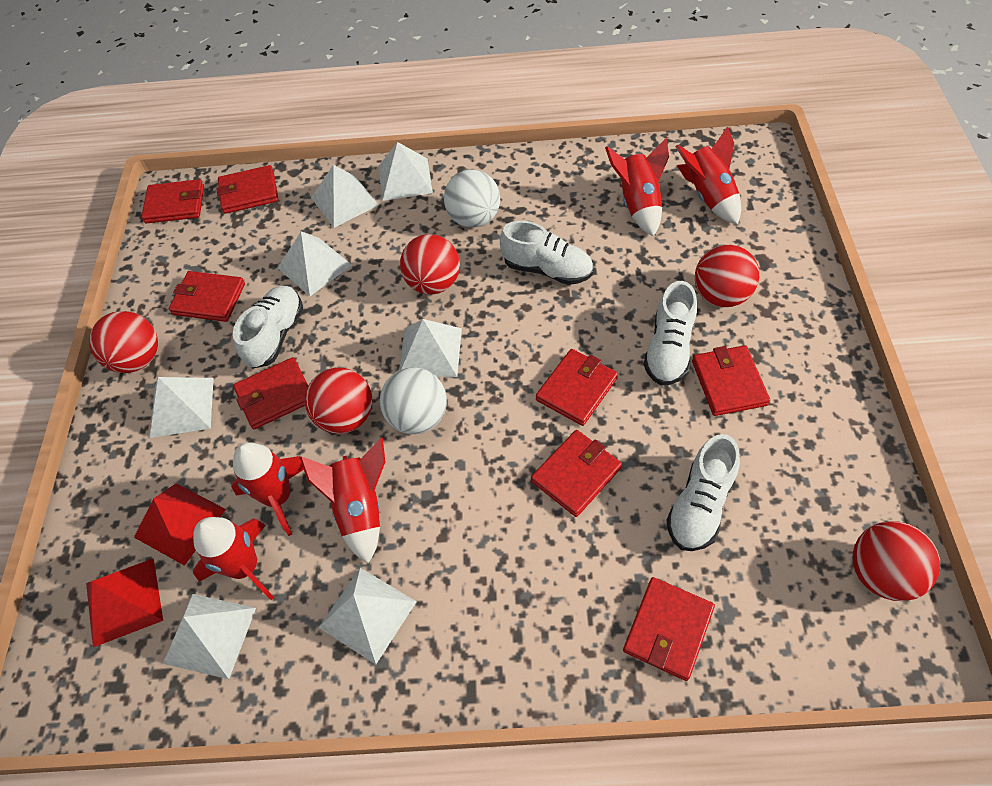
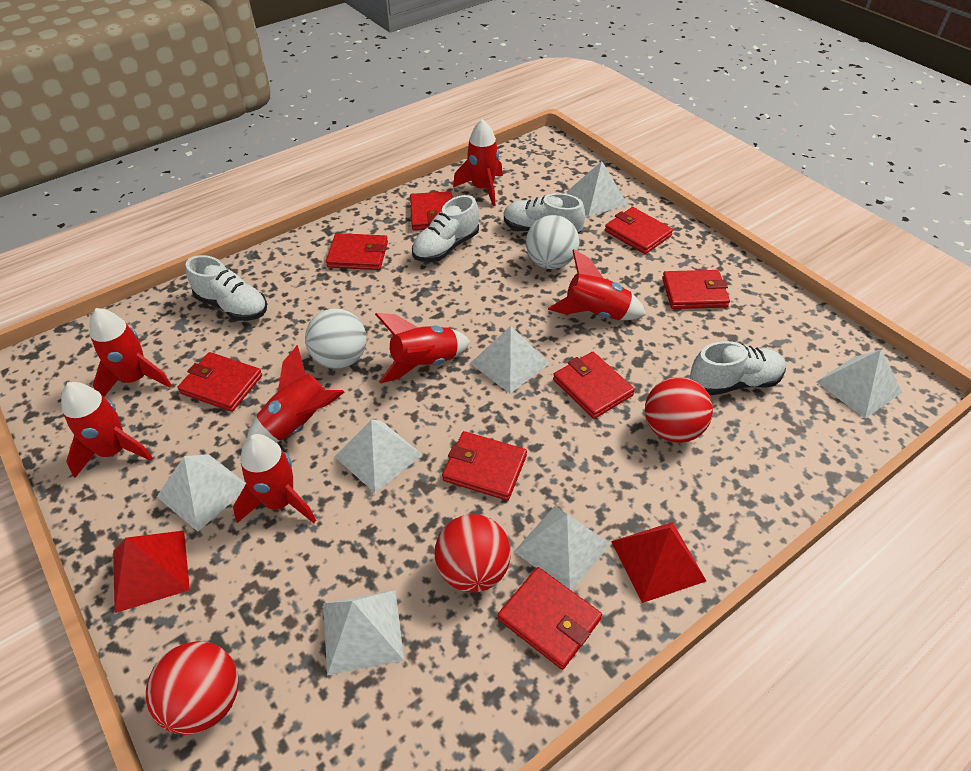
red ball: [89,311,158,373] [305,368,372,434] [400,234,460,295] [695,245,760,307] [853,521,940,601] = 5 -> [146,641,239,735] [435,514,511,593] [645,377,713,443] = 3
red rocket: [193,517,274,600] [231,442,304,536] [300,438,385,564] [605,138,669,237] [675,126,741,224] = 5 -> [61,382,153,478] [90,308,172,397] [233,434,316,523] [247,345,344,442] [375,313,470,383] [453,119,503,206] [548,249,646,320] = 7

